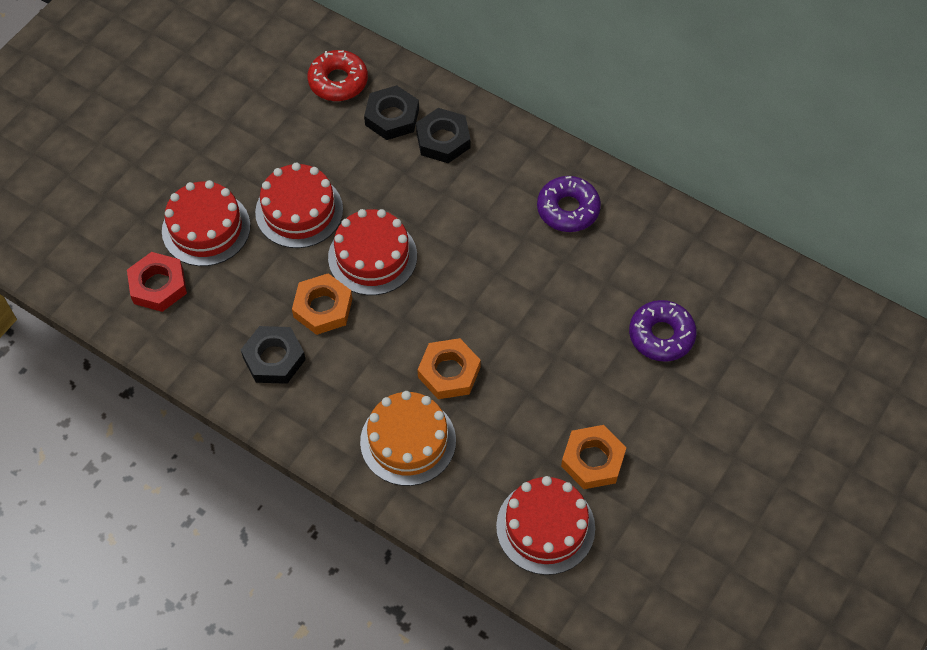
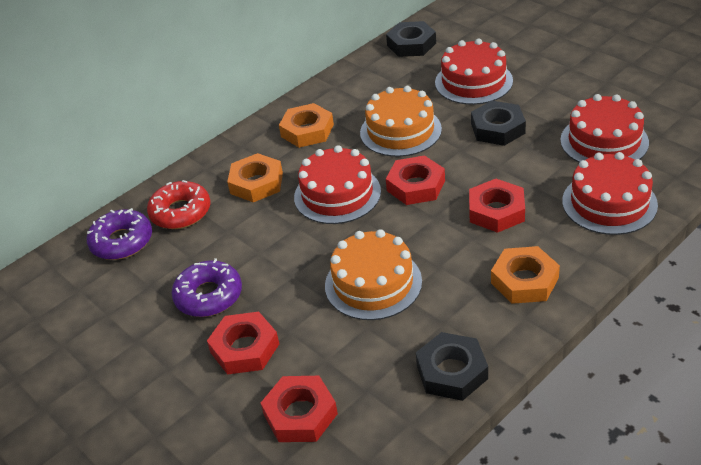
orange cake: [360,391,456,486] = 1 -> [325,229,422,320] [360,86,442,157] = 2
red nut: [127,252,187,312] = 1 -> [207,312,279,375] [261,376,338,442] [386,155,445,205] [469,179,525,233] = 4

